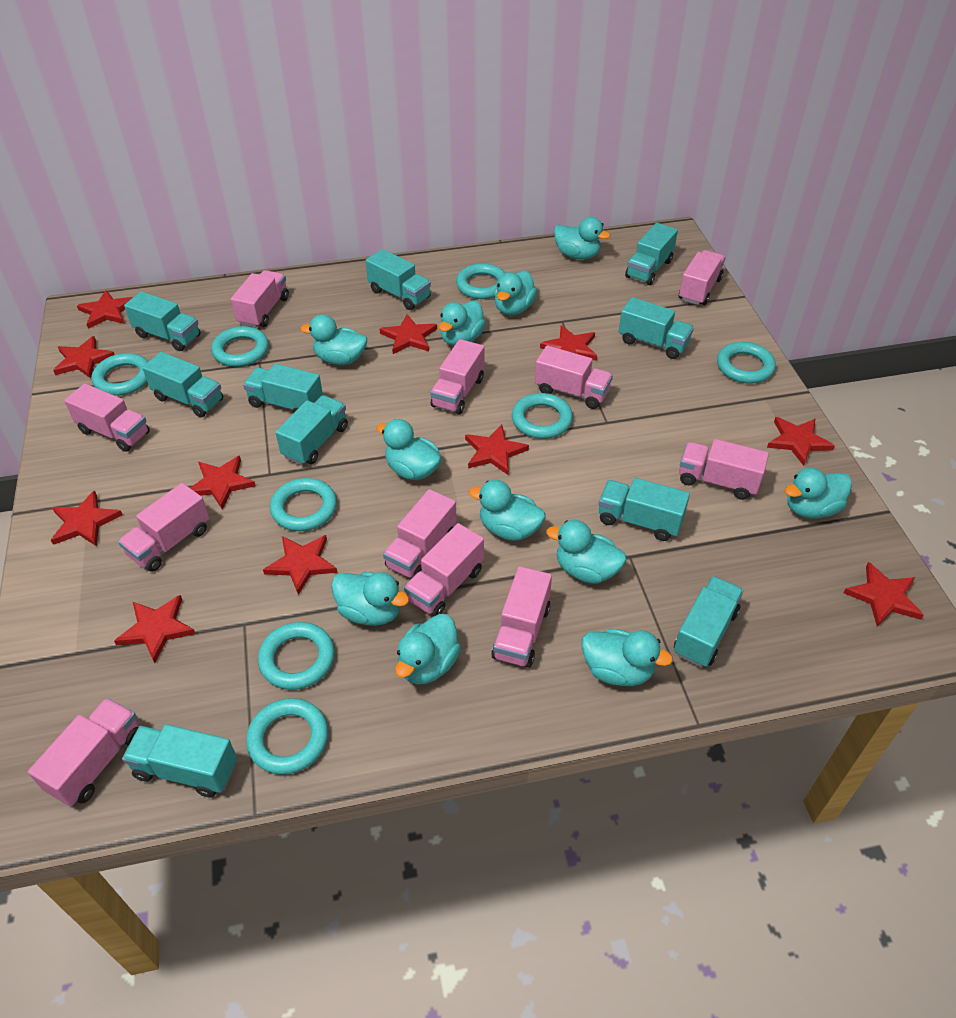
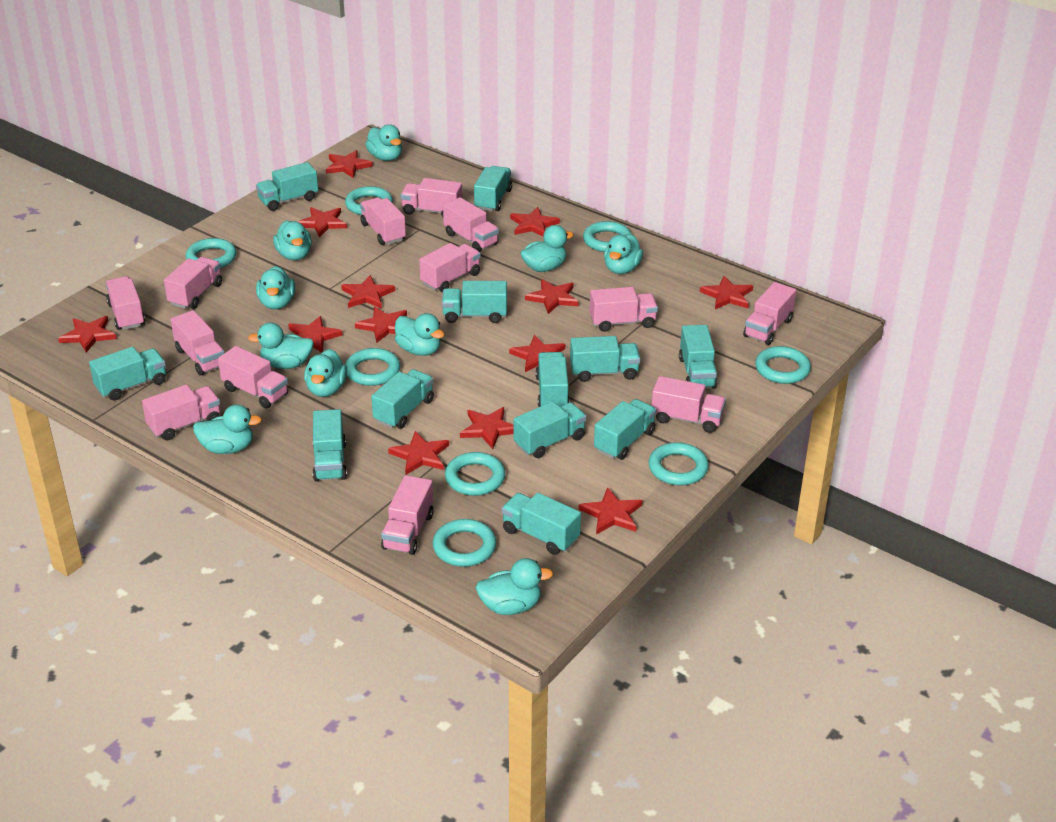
pink truck: [28,698,139,806] [64,384,150,452] [118,483,209,572] [231,270,289,328] [383,489,457,579] [404,523,484,616] [430,339,484,414] [491,566,552,668] [535,345,613,409] [679,250,725,305] [679,439,769,500] = 11 -> [106,276,146,330] [142,385,220,441] [164,257,222,309] [171,310,225,375] [218,346,288,409] [360,197,406,245] [381,475,434,555] [401,178,462,217] [419,243,481,292] [443,197,499,252] [590,287,658,332] [651,376,726,433] [743,282,796,345] = 13
red star: [51,490,123,546] [53,336,115,378] [77,290,133,329] [114,595,196,663] [190,456,256,509] [263,535,338,595] [380,314,437,354] [465,425,529,475] [540,325,597,361] [767,417,835,466] [844,562,924,627] = 11 -> [58,316,117,353] [288,316,342,352] [298,207,347,237] [326,150,373,178] [341,275,395,308] [355,307,407,343] [388,431,449,475] [460,407,514,449] [509,335,565,372] [510,207,560,236] [525,279,579,314] [579,487,643,534] [700,276,753,309] = 13
turquoise duck: [300,314,367,365] [331,572,409,626] [376,419,441,480] [395,614,461,684] [439,300,486,346] [469,480,546,541] [494,270,537,315] [546,520,626,583] [554,217,610,260] [581,629,673,686] [785,468,852,519] = 11 -> [193,404,262,454] [248,322,314,369] [256,266,295,309] [273,220,312,260] [304,349,347,397] [365,124,402,161] [395,313,444,356] [476,558,553,615] [520,225,574,272] [604,234,643,274] = 10
turquoise truck: [122,724,237,798] [124,291,200,351] [142,352,223,417] [243,364,323,413] [275,395,348,465] [366,249,431,310] [599,478,690,541] [618,297,694,359] [625,223,678,285] [674,576,744,667] = 10 -> [89,347,166,401] [256,162,318,211] [312,409,347,482] [371,369,434,429] [442,281,507,323] [474,166,512,211] [501,493,581,555] [514,401,587,458] [535,352,570,407] [570,336,640,382] [594,399,656,460] [679,325,718,389] = 12

